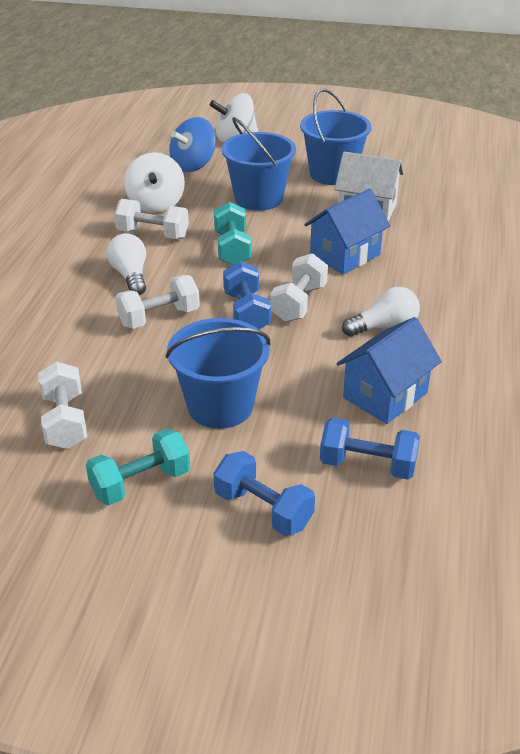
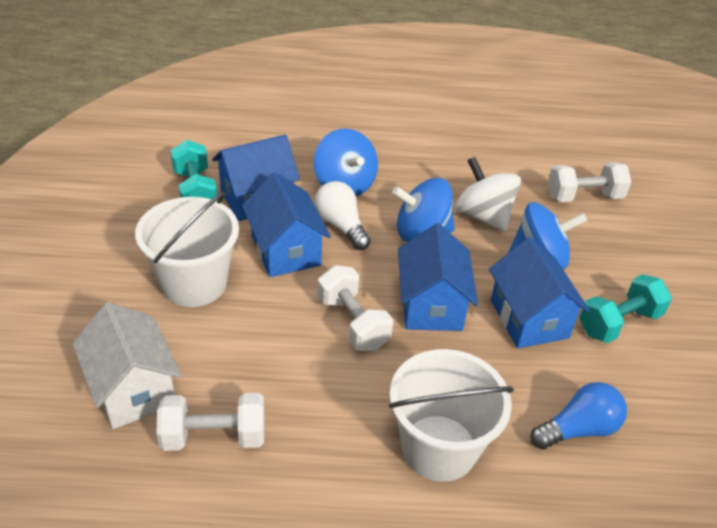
blue bucket: [166,318,270,429] [222,117,296,211] [300,89,371,185] = 3 -> none = 0
blue dumbbell: [214,451,315,536] [223,261,271,330] [320,418,420,479] = 3 -> none = 0
blue house: [304,189,390,274] [337,317,442,424] = 2 -> [212,135,300,221] [242,172,331,277] [398,223,478,331] [489,237,590,349] = 4
blue light bulb: none = 0 -> [530,382,627,449] = 1
blue spinning top: [169,117,216,172] = 1 -> [314,129,378,196] [392,178,455,242] [508,202,587,270] = 3
white bucket: none = 0 -> [135,191,239,307] [389,349,514,482] = 2
white dumbbell: [38,362,87,449] [115,199,189,239] [115,275,200,329] [270,253,328,322] = 4 -> [157,393,265,451] [317,265,393,351] [548,162,631,202] = 3
white light bulb: [107,233,146,295] [342,287,420,337] = 2 -> [314,181,371,250] = 1
white spinning top: [124,152,185,213] [210,93,258,142] = 2 -> [455,157,521,232] = 1

